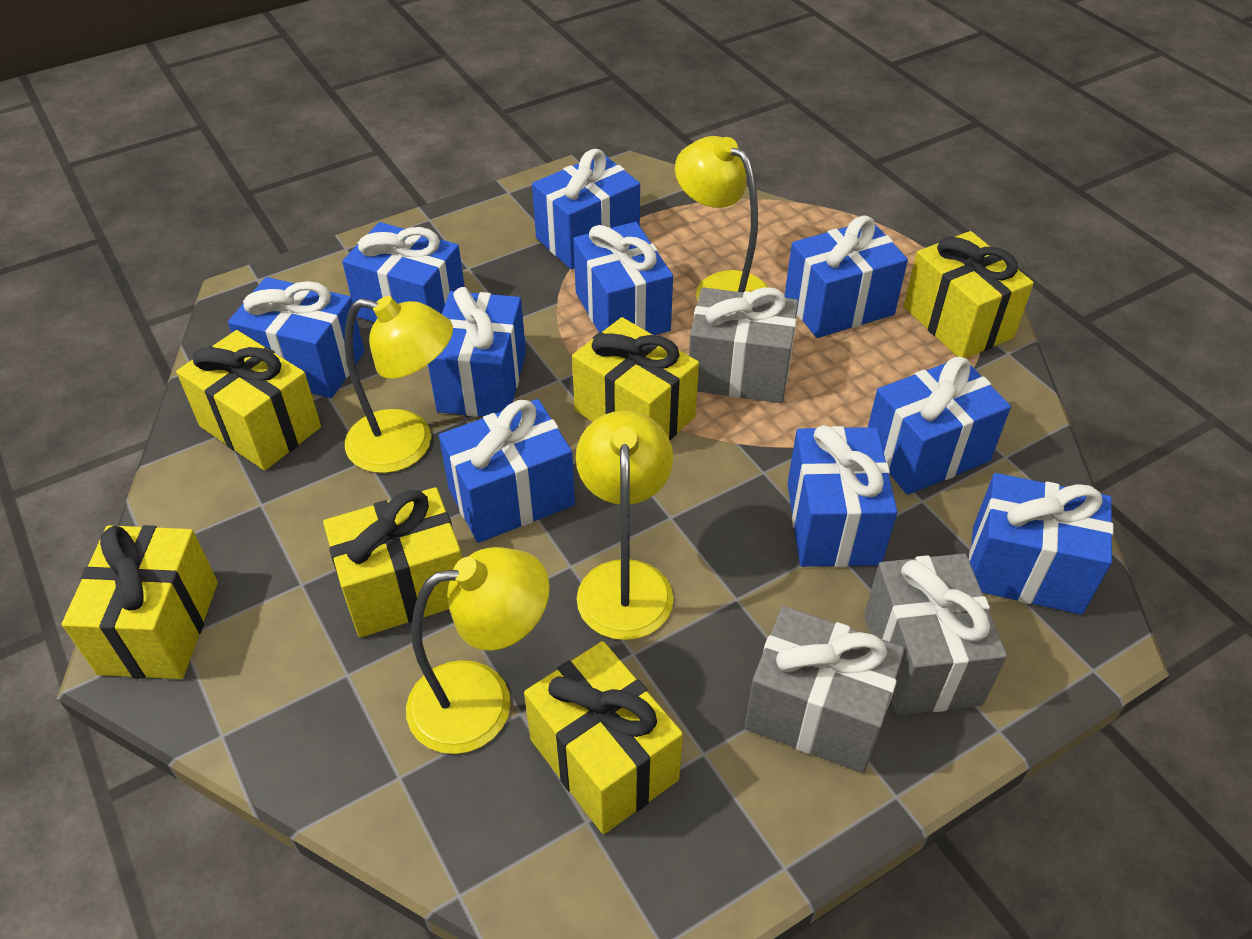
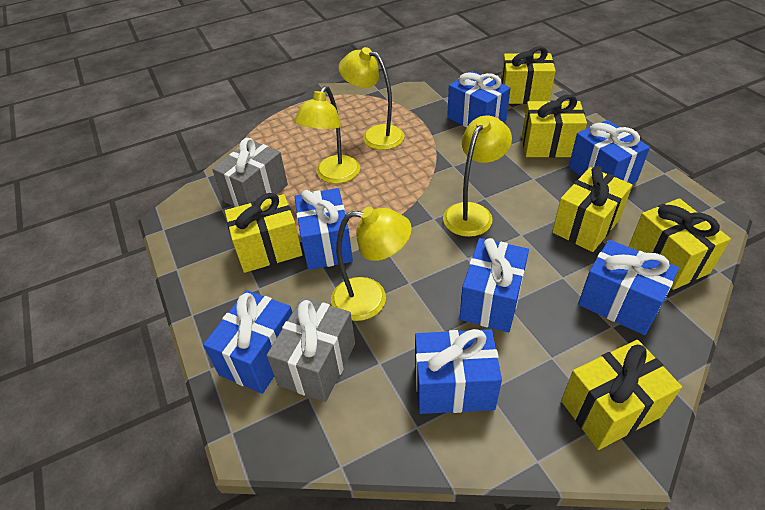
blue gift: [228,277,365,398] [342,222,465,322] [428,287,526,417] [439,399,575,543] [532,149,640,269] [573,222,673,335] [785,216,908,338] [787,425,897,567] [868,357,1011,495] [969,473,1114,614] = 10 -> [203,290,293,394] [295,188,353,270] [415,329,502,414] [447,71,511,128] [459,238,529,332] [569,120,650,184] [578,240,679,335] = 7
grey gift: [689,287,798,403] [745,606,905,773] [864,553,1007,715] = 3 -> [212,138,288,207] [267,298,355,402] = 2

